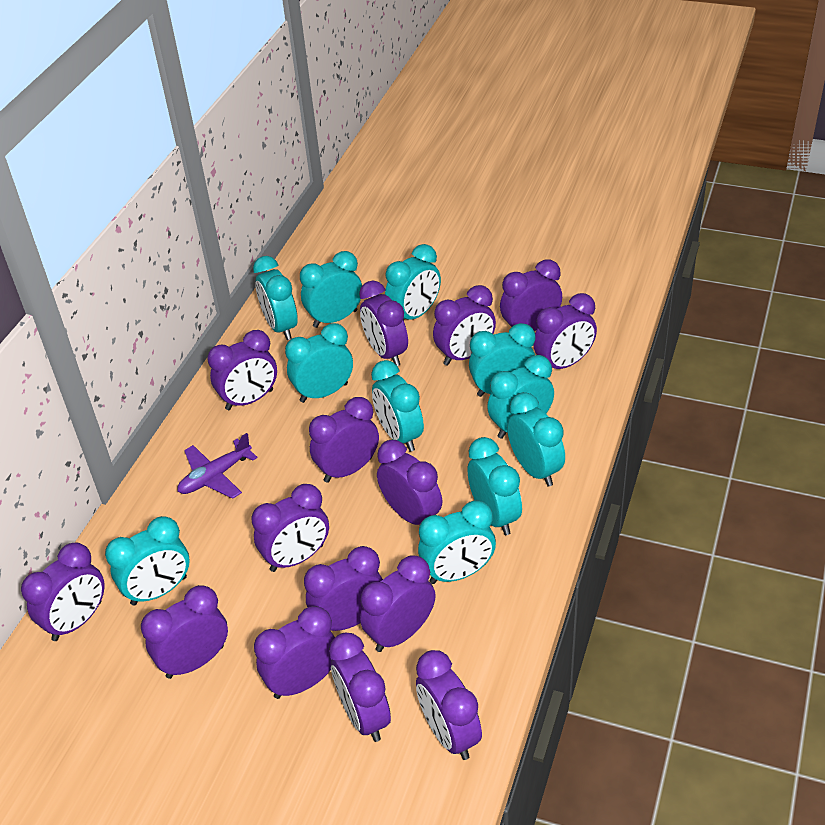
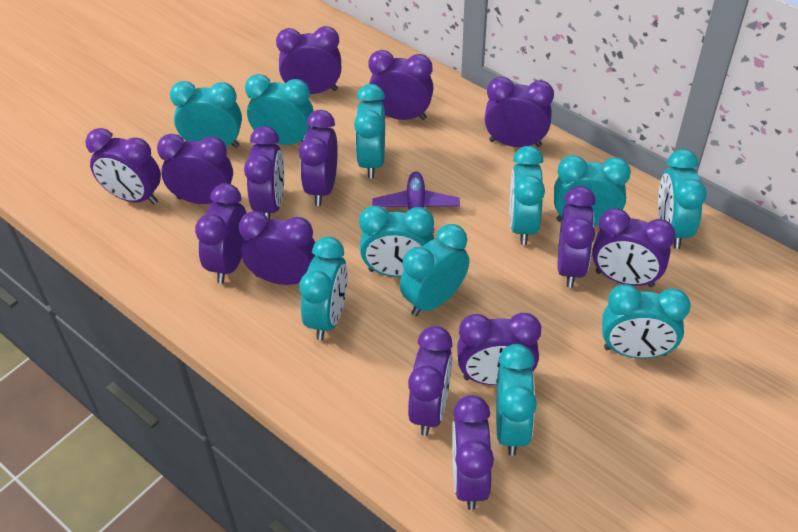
purple clock: [21,542,104,641] [141,585,228,679] [207,330,277,410] [252,484,329,572] [254,606,335,699] [304,546,383,631] [309,397,379,483] [329,633,391,742] [359,280,408,366] [360,556,436,652] [377,440,442,525] [416,650,482,760] [433,285,496,366] [500,259,562,331] [533,293,597,369] = 15 -> [85,128,161,204] [157,134,233,204] [195,183,247,284] [239,211,315,285] [244,126,284,220] [276,26,341,94] [299,110,338,206] [369,50,434,120] [408,326,452,436] [452,395,494,510] [457,313,541,385] [484,77,554,147] [558,186,596,288] [592,208,676,287] = 14

